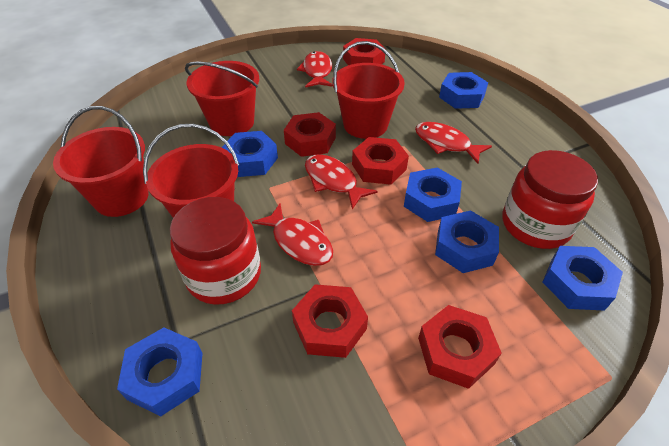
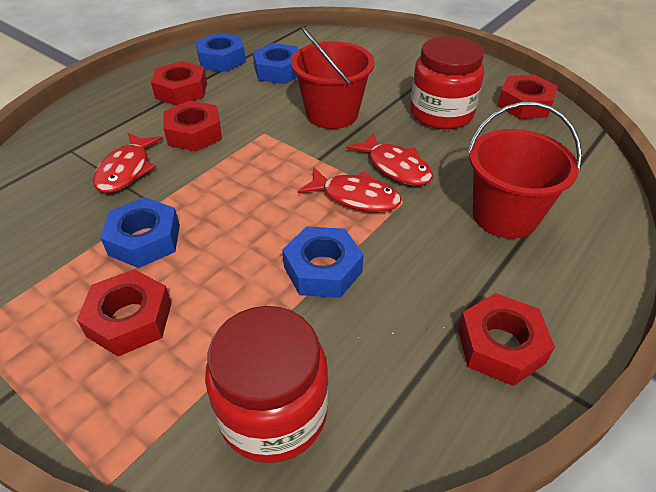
blue nut: [117,327,203,417] [222,131,278,177] [404,168,462,222] [435,210,499,273] [439,72,488,109] [543,246,623,311] = 6 -> [100,197,180,268] [195,33,246,72] [253,43,299,84] [282,226,364,298] = 4
red bucket: [53,106,149,217] [143,124,239,218] [185,61,259,136] [332,41,405,139] = 4 -> [291,26,375,129] [468,102,582,239] = 2
red fish: [252,204,333,266] [297,51,333,88] [305,155,378,209] [415,122,492,164] = 4 -> [93,133,163,193] [297,167,401,212] [347,132,433,186] = 3

